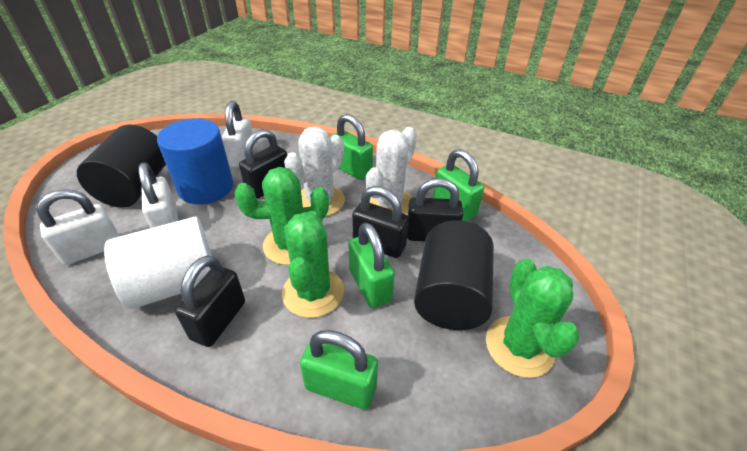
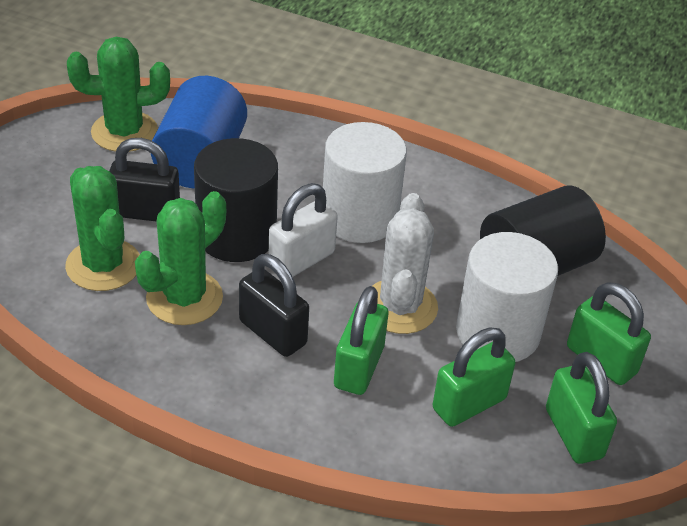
black padlock: [175,255,245,347] [239,129,287,199] [352,186,409,258] [407,178,463,242] = 4 -> [109,138,180,221] [239,254,309,357] = 2
white cactus: [284,126,345,216] [366,127,417,216] = 2 -> [372,193,438,334] = 1
white cylinder: [104,217,212,309] = 1 -> [323,122,407,243] [456,232,558,362] = 2
white padlock: [37,189,119,265] [138,162,178,228] [222,101,255,167] = 3 -> [269,183,338,277] = 1

